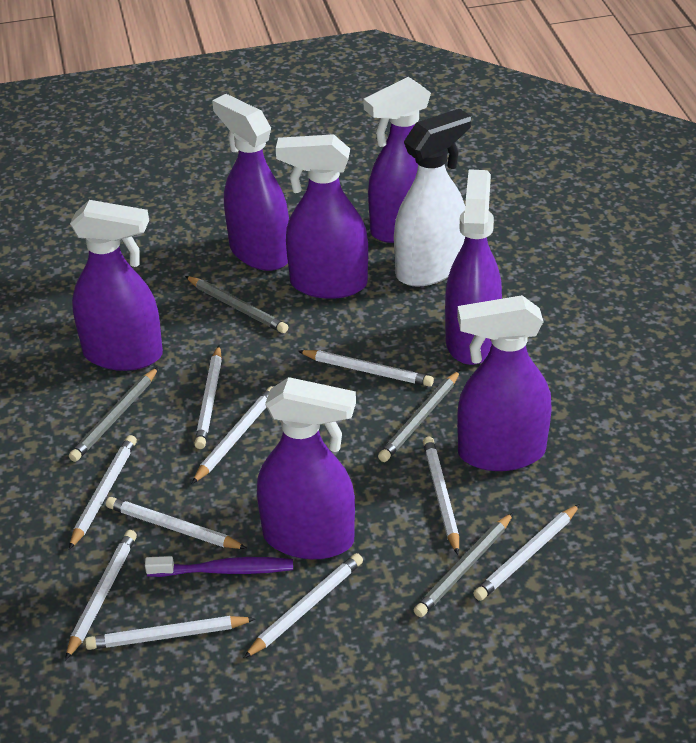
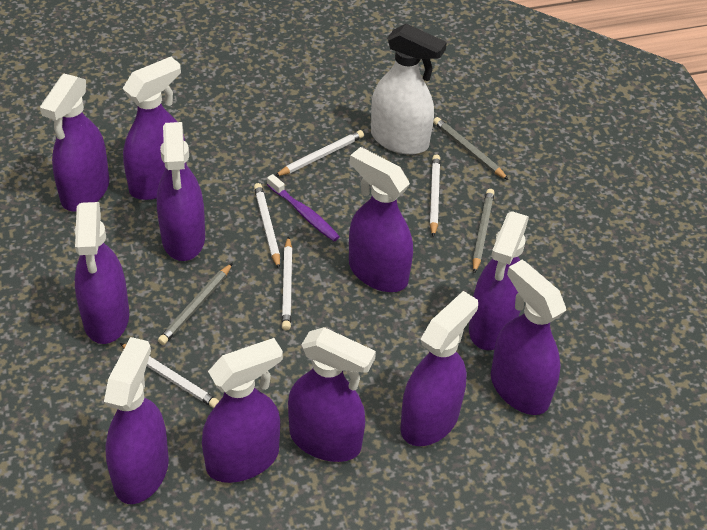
grey pencil: [69,367,159,462] [185,276,288,333] [378,370,460,462] [414,512,514,617] = 4 -> [158,263,233,345] [433,117,509,180] [473,189,495,274] = 3
purple spray bottle: [70,200,163,371] [212,94,289,271] [257,377,356,559] [276,134,368,299] [363,77,431,243] [445,169,502,365] [457,295,552,471] = 7 -> [40,74,110,212] [75,202,129,344] [104,337,169,504] [122,57,187,200] [157,122,205,261] [202,338,283,483] [288,327,376,462] [349,147,413,292] [400,291,478,446] [469,212,529,350] [491,260,566,415] = 11
white pencil: [65,530,137,660] [69,435,137,550] [85,616,256,650] [106,497,247,549] [192,386,273,484] [194,345,222,449] [243,553,363,659] [298,350,434,387] [423,437,459,555] [473,504,580,601] = 10 -> [120,343,219,408] [254,183,280,269] [275,130,364,176] [282,236,292,330] [430,155,440,238] = 5

